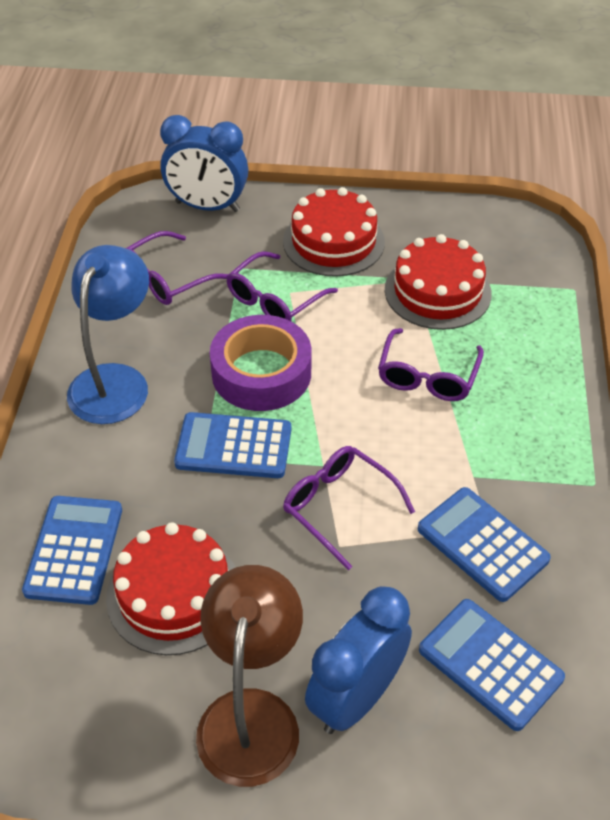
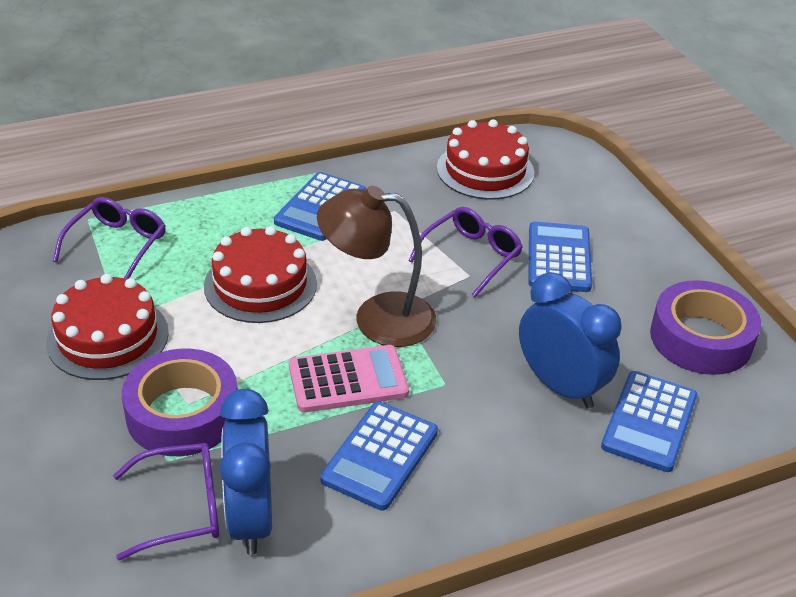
blue lamp: [67,245,149,424] = 1 -> none = 0
pink calculator: none = 0 -> [289,345,409,413] = 1
purple glasses: [126,231,228,305] [226,251,338,321] [283,446,415,570] [378,328,484,401] = 4 -> [53,197,166,279] [113,443,219,561] [409,207,523,297] = 3
purple tape: [210,315,312,411] = 1 -> [122,349,238,456] [650,280,761,375] = 2

